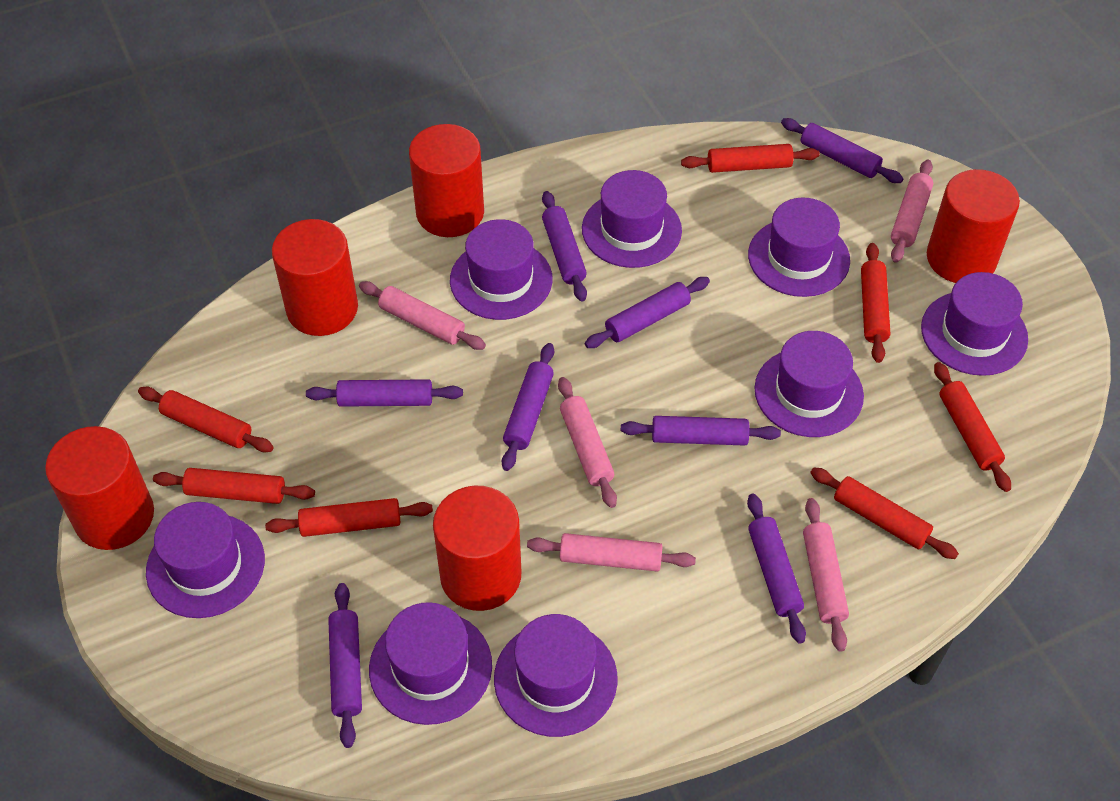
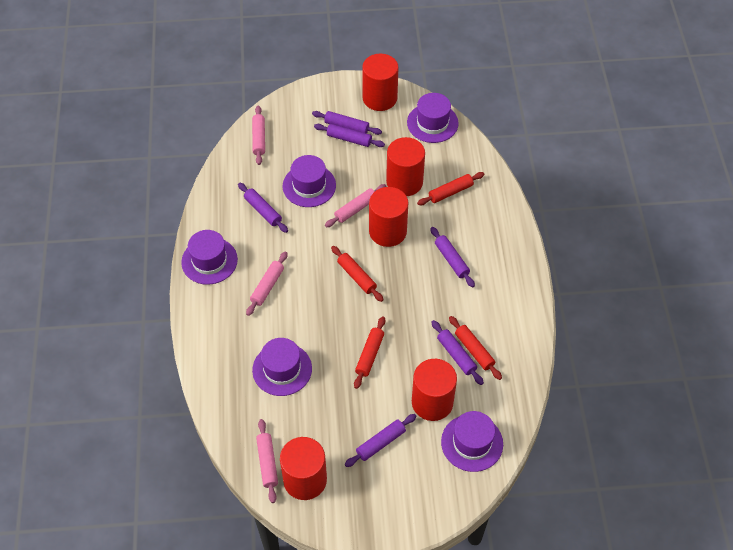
pink rolling pin: [359,281,486,350] [527,533,696,571] [558,377,617,508] [803,498,849,652] [891,160,933,262] = 5 -> [246,251,288,316] [252,106,265,165] [256,419,278,503] [325,184,386,227] = 4
purple hat: [146,502,265,618] [369,602,492,725] [450,219,552,320] [494,614,618,737] [582,170,682,268] [748,198,850,297] [754,331,864,437] [921,272,1028,376] = 8 -> [181,230,238,285] [252,338,312,396] [283,155,336,207] [407,93,459,143] [441,411,503,472] = 5
purple rolling pin: [306,379,463,407] [328,583,362,748] [502,343,554,471] [542,191,587,301] [585,277,710,348] [621,416,781,446] [747,493,806,644] [781,118,903,183] = 8 -> [238,183,288,233] [312,111,382,135] [314,124,385,147] [345,414,417,467] [430,227,475,287] [431,320,484,385] = 6
red rolling pin: [138,387,273,452] [153,468,315,504] [265,498,433,537] [681,144,820,173] [810,468,959,559] [861,243,890,363] [934,362,1011,492] = 7 -> [331,246,384,302] [354,316,385,389] [417,172,484,205] [449,316,502,380] = 4

